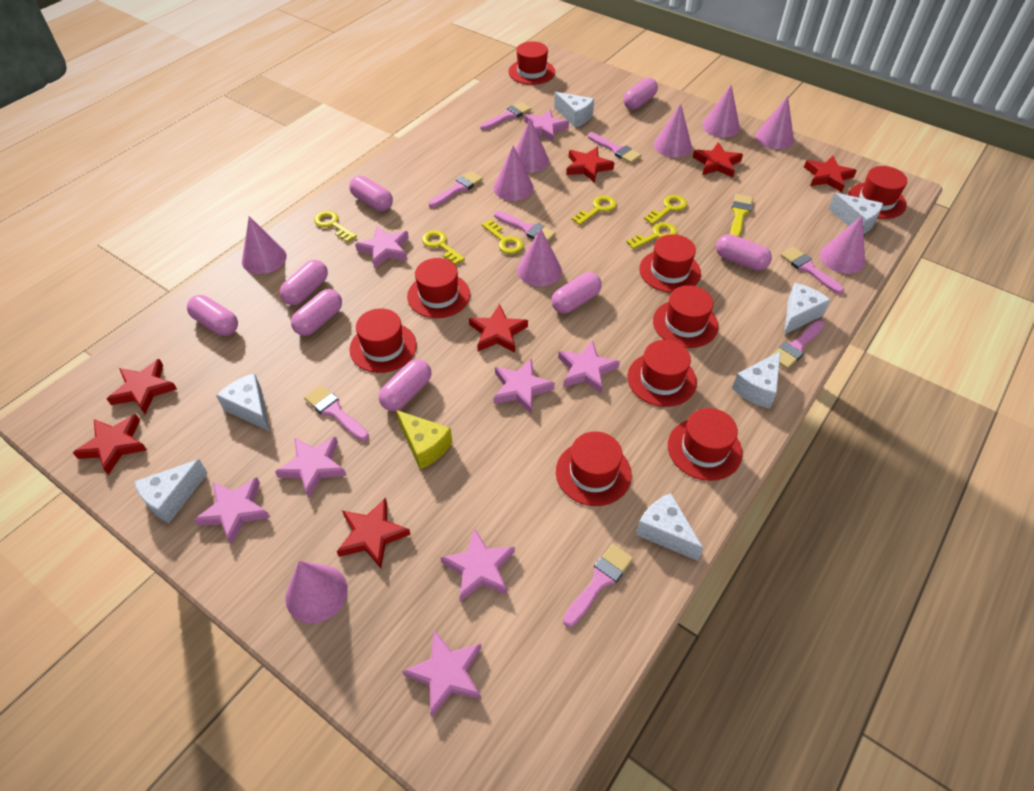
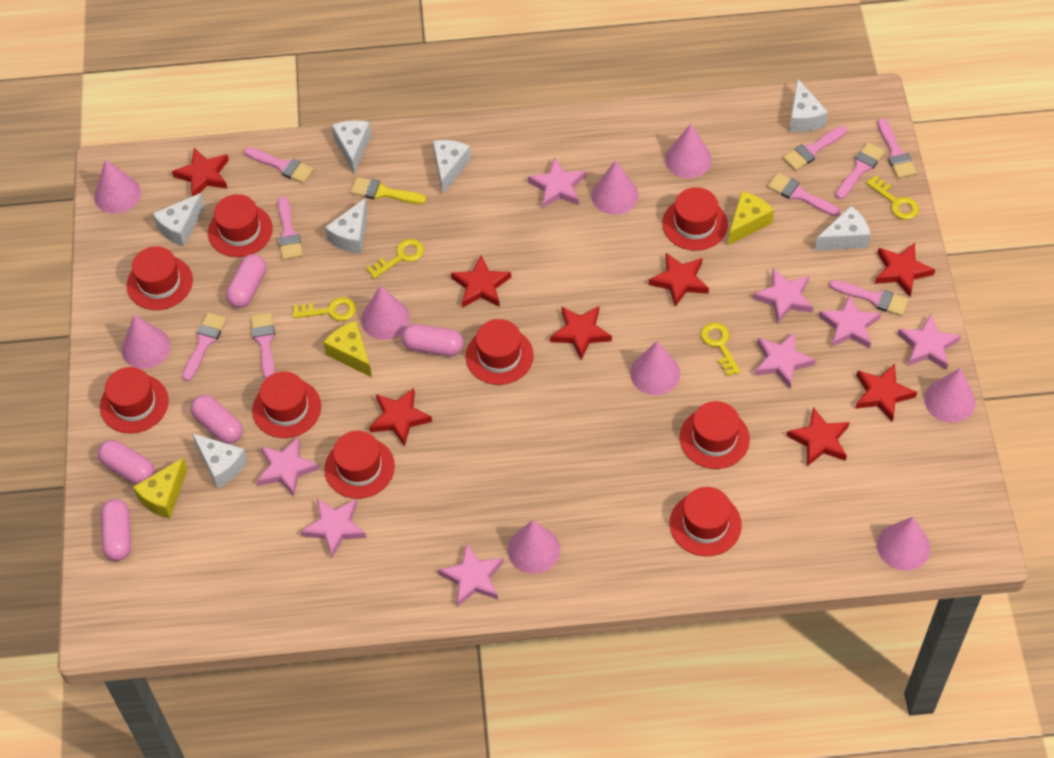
pink brush: [304,385,369,441] [429,171,483,208] [480,102,531,130] [494,211,556,242] [563,544,633,627] [588,132,641,163] [771,320,825,369] [781,247,844,294] = 8 -> [182,313,227,381] [244,147,314,183] [251,313,275,379] [278,196,303,260] [768,173,840,216] [783,126,847,171] [829,280,909,316] [835,142,885,199] [877,118,917,178] = 9
pink capsule: [187,295,238,336] [280,260,328,305] [291,289,342,336] [349,176,393,211] [379,359,431,411] [551,272,602,313] [623,78,658,110] [716,234,772,271] = 8 -> [98,440,155,484] [101,499,131,561] [190,395,243,444] [226,254,266,308] [402,324,464,356] = 5
red star: [73,414,147,475] [107,359,177,414] [337,498,411,568] [469,304,528,352] [566,147,614,183] [693,142,743,178] [804,156,857,192] = 7 -> [172,148,229,196] [369,388,432,447] [451,255,511,308] [550,306,612,360] [649,253,709,307] [787,407,850,466] [855,364,917,421] [875,243,935,297] = 8
yellow cheese: [396,410,452,469] = 1 -> [133,458,187,519] [323,321,372,377] [728,191,774,245] = 3
yellow key: [314,211,357,242] [422,230,465,265] [482,219,523,254] [572,196,617,225] [627,222,677,249] [644,195,687,225] = 6 -> [293,297,356,321] [367,239,424,279] [701,322,741,376] [866,176,919,220] = 4

